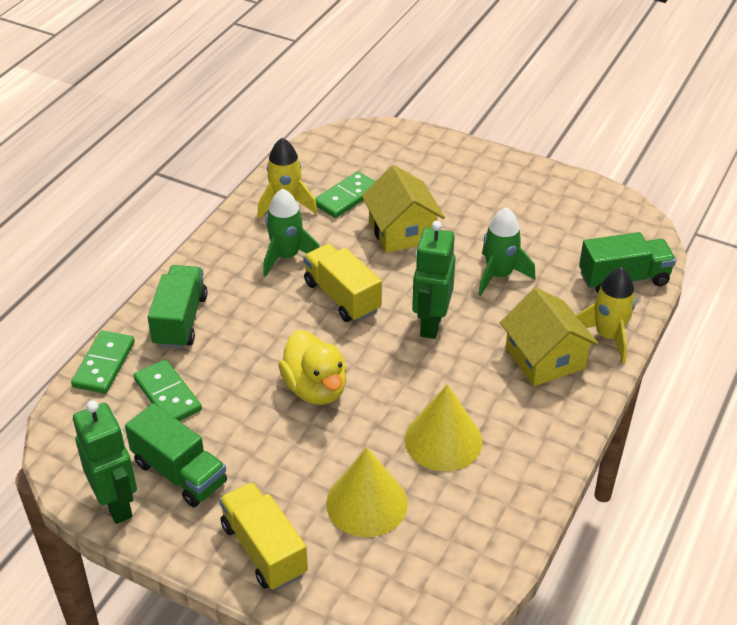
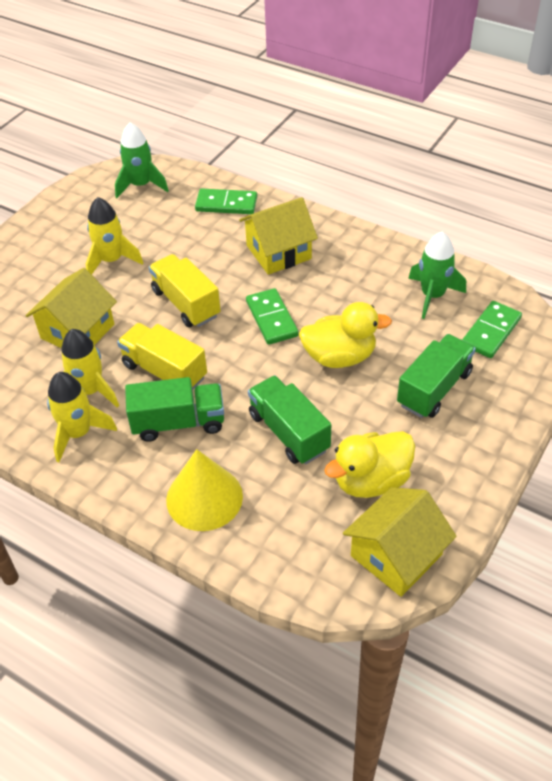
green robot: [73,401,137,524] [412,221,456,339] = 2 -> none = 0
yellow cone: [326,448,408,537] [405,384,483,471] = 2 -> [166,449,243,531] = 1
yellow duck: [279,330,347,405] = 1 -> [299,302,392,368] [324,431,415,498] = 2
yellow house: [362,165,445,253] [500,287,599,386] = 2 -> [25,268,117,348] [239,197,318,275] [343,487,457,597] = 3
yellow rocket: [257,138,318,219] [576,267,636,363] = 2 -> [47,372,117,463] [61,329,119,408] [86,197,143,275] = 3

